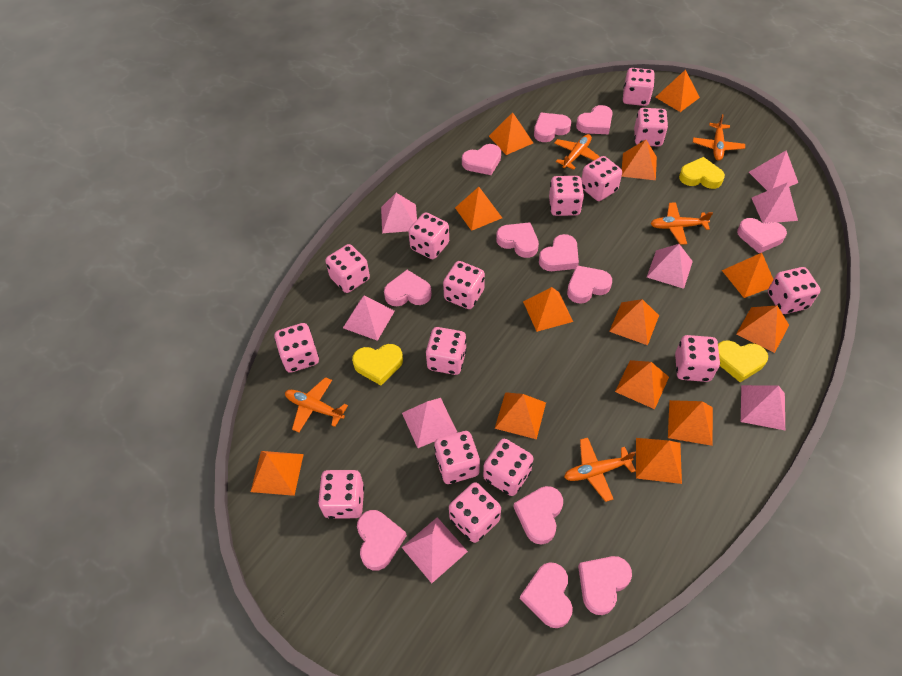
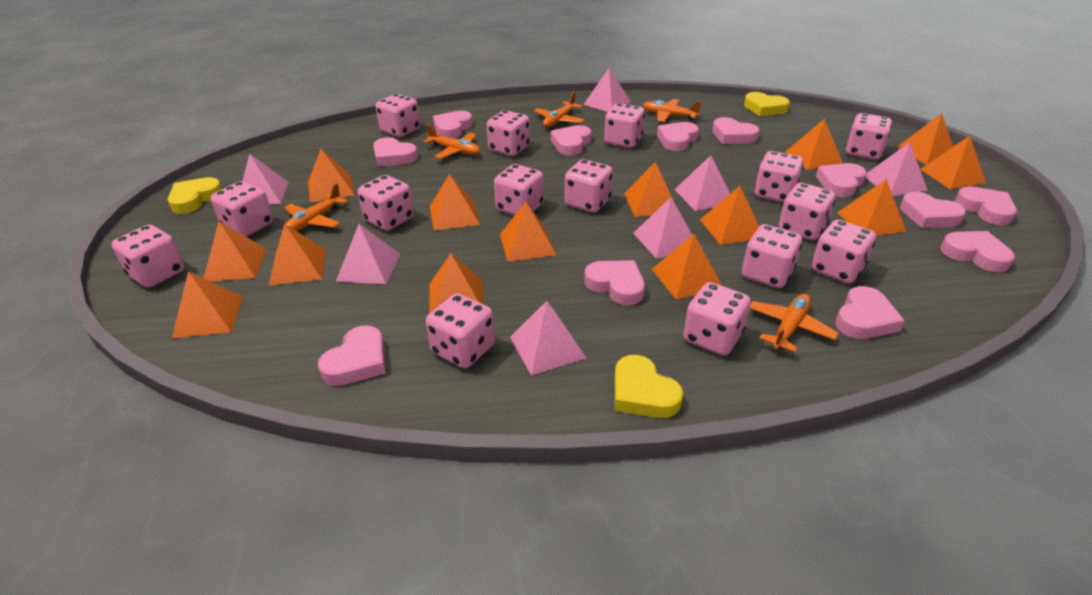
orange pyramid: [251,451,304,496] [455,187,502,231] [489,112,533,155] [495,392,546,439] [523,287,573,332] [609,299,659,345] [615,360,669,409] [621,140,657,180] [636,438,682,484] [655,70,700,112] [668,400,713,446] [722,253,774,298] [736,305,789,353] = 13 -> [172,271,243,338] [204,221,267,281] [269,223,326,286] [308,149,354,203] [429,253,484,313] [430,174,480,231] [500,202,556,262] [624,162,674,217] [652,234,722,300] [700,186,759,245] [785,119,843,170] [837,179,906,236] [896,113,954,165] [920,136,986,189] = 14
pink pyramid: [343,296,395,341] [381,193,417,233] [401,517,468,583] [402,398,457,448] [647,244,693,289] [741,385,785,430] [749,150,798,191] [752,182,798,223] = 8 -> [243,154,289,205] [336,224,400,284] [510,301,586,375] [583,68,631,112] [633,197,692,259] [674,155,730,211] [865,142,928,196] = 7

